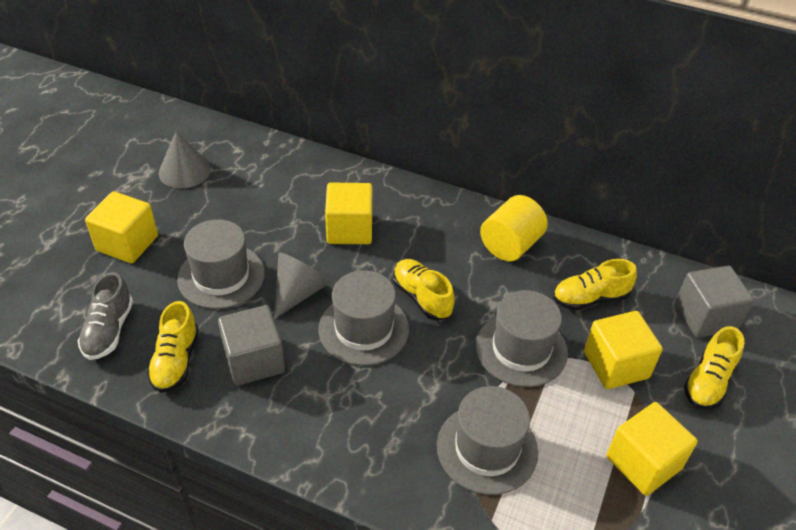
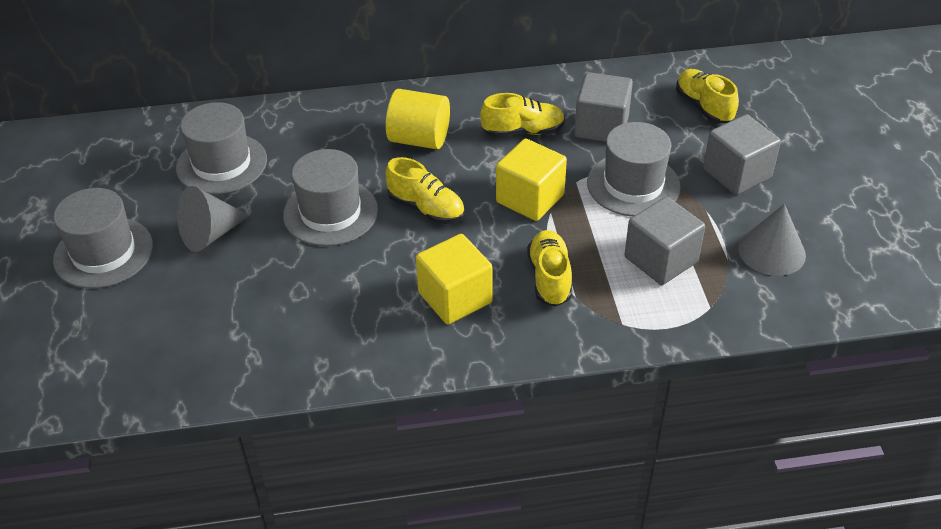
grey cube: [218,305,285,386] [675,266,754,338] = 2 -> [574,72,633,142] [624,197,705,285] [703,114,781,195] = 3
grey shoe: [78,272,133,360] = 1 -> none = 0
yellow cube: [85,191,158,264] [325,183,372,244] [584,311,663,389] [607,402,698,496] = 4 -> [416,234,493,324] [496,138,567,221] = 2

